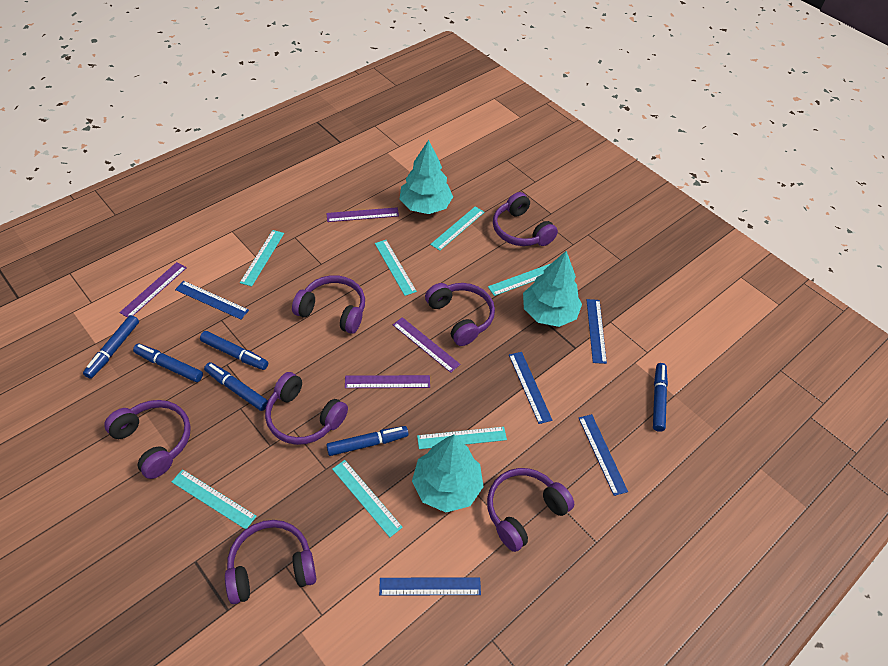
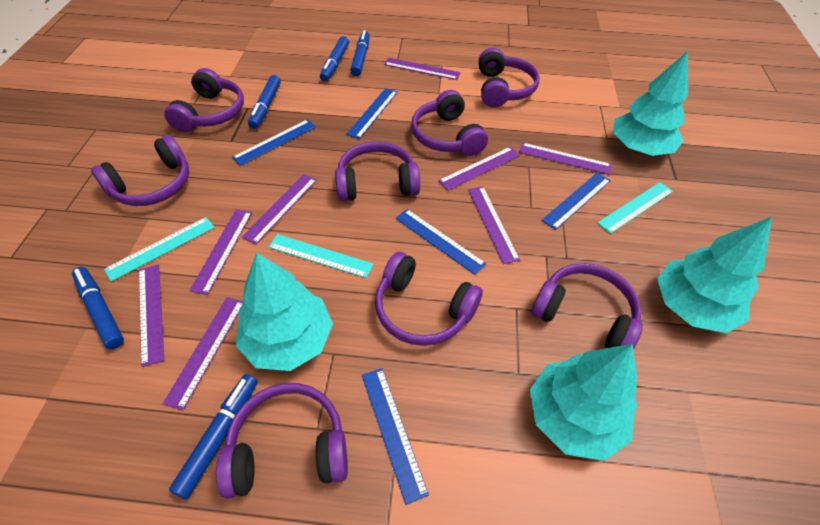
blue marker: [83,315,139,379] [133,344,203,382] [200,331,268,370] [204,362,268,411] [326,426,408,456] [653,363,668,432] = 6 -> [72,267,124,349] [169,374,258,499] [248,75,281,129] [320,36,349,82] [350,30,370,76] = 5
purple headphones: [104,400,191,479] [225,520,316,604] [265,372,348,445] [292,275,365,334] [425,283,495,346] [487,468,574,552] [493,192,558,246] = 7 -> [91,135,189,206] [164,68,244,132] [216,383,348,499] [335,141,420,201] [375,252,483,346] [411,90,488,156] [478,48,539,108] [531,263,643,350] = 8
purple ruler: [119,262,187,317] [326,207,399,222] [345,375,430,388] [393,317,460,373] = 4 -> [139,265,164,367] [163,297,244,410] [189,209,252,295] [242,174,317,244] [384,57,461,80] [438,147,520,190] [468,187,520,264] [519,143,612,175] = 8
turquoise ruler: [171,469,257,529] [240,230,284,287] [332,460,403,537] [375,240,417,296] [417,427,507,449] [430,206,484,251] [488,264,550,296] = 7 -> [104,217,215,282] [269,234,374,278] [598,182,673,234] = 3
turquoise tree: [400,140,453,214] [412,434,484,512] [523,251,582,327] = 3 -> [236,252,333,371] [530,344,638,461] [613,51,688,156] [657,217,772,333] = 4

